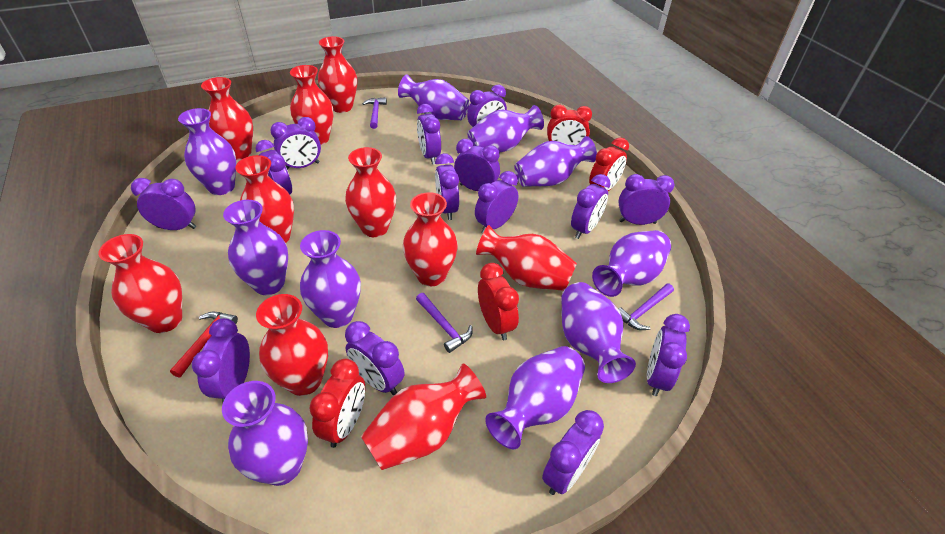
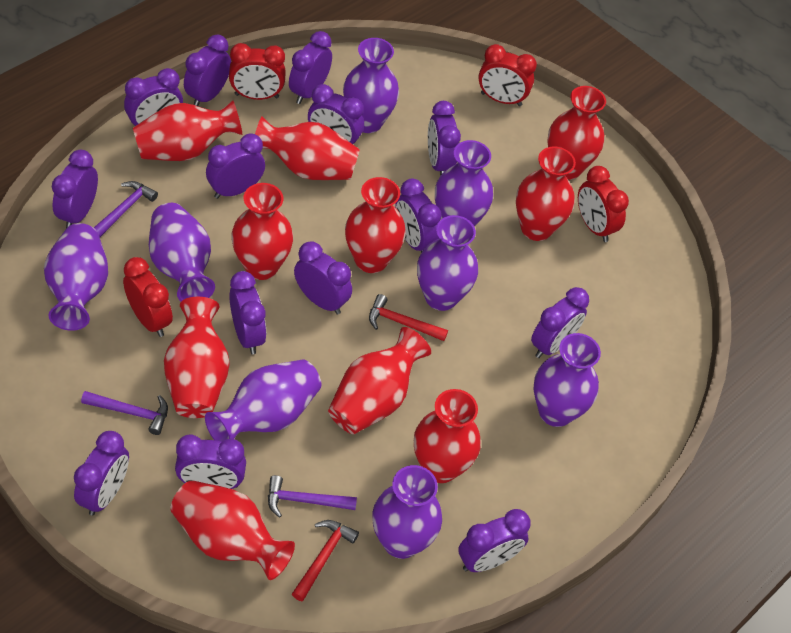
purple vase: [178,108,236,195] [222,381,308,486] [223,200,288,295] [300,230,361,328] [398,74,469,120] [468,105,544,152] [485,346,585,449] [514,136,597,187] [561,282,636,383] [592,230,671,297] = 10 -> [44,223,108,331] [149,203,215,301] [205,359,321,442] [343,38,399,133] [372,465,442,559] [417,215,478,311] [435,140,493,227] [533,333,601,427] = 8
red hammer: [170,312,238,378] = 1 -> [292,520,359,601] [369,294,448,341] = 2

